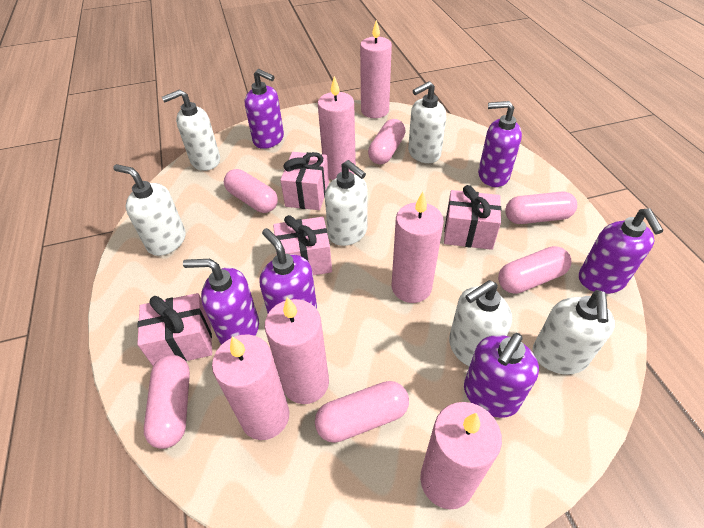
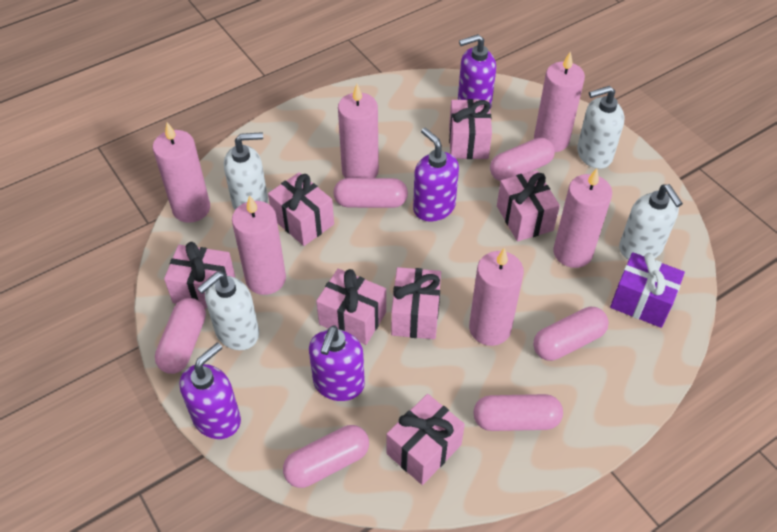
pink gift: [137,293,212,366] [273,215,332,275] [280,152,329,210] [444,185,501,250] = 4 -> [164,242,235,309] [268,172,334,246] [316,269,386,345] [387,394,465,485] [391,267,441,339] [449,99,492,159] [497,170,560,241] = 7
purple gift: none = 0 -> [610,252,685,328] = 1
purple soap dispenser: [183,259,259,345] [245,69,284,149] [260,228,317,313] [464,333,539,418] [478,101,522,187] [579,208,663,294] = 6 -> [180,342,241,439] [309,326,365,401] [413,128,459,222] [458,34,496,109] = 4
white soap dispenser: [113,164,186,256] [162,89,220,171] [325,160,368,246] [408,81,446,163] [449,280,512,366] [533,290,615,375] = 6 -> [197,272,259,350] [224,132,268,210] [577,86,625,169] [619,184,683,260] = 4

